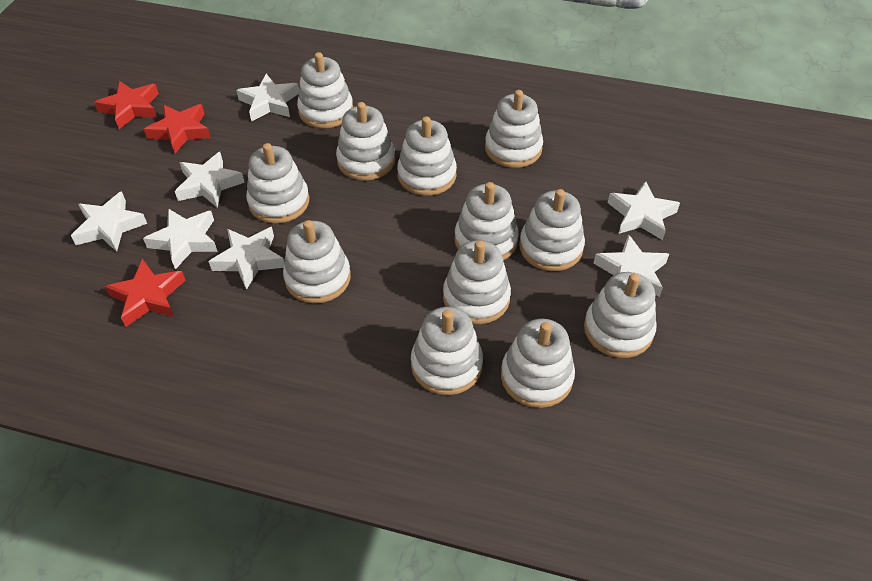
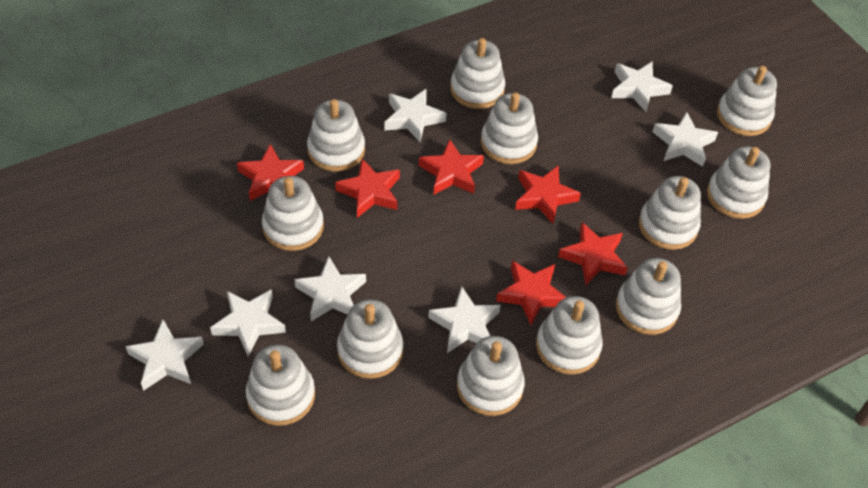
red star: [94,81,159,129] [105,259,186,327] [144,104,211,153] = 3 -> [237,144,304,201] [335,159,400,218] [419,139,484,195] [496,261,566,325] [515,165,581,224] [558,222,628,285] = 6

